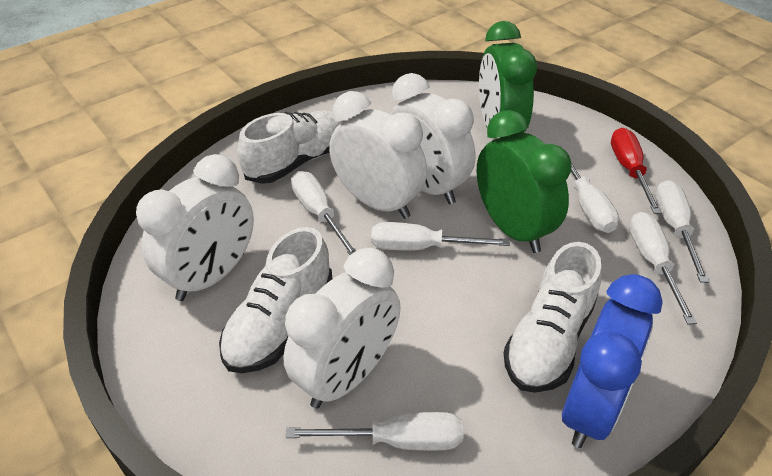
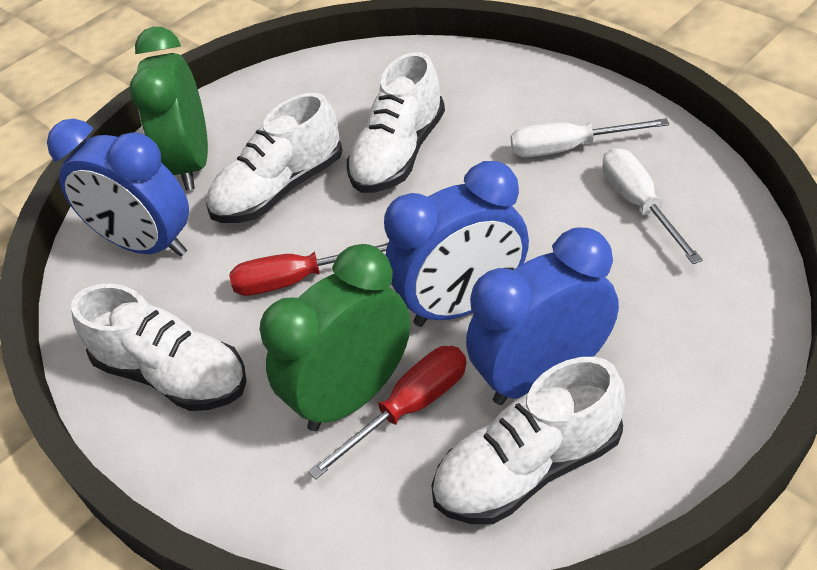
blue clock: [562,274,663,448] = 1 -> [47,119,189,257] [384,161,529,327] [466,228,619,405] = 3
red screwdriver: [611,128,662,214] = 1 -> [229,242,389,296] [308,346,467,480] = 2
white clock: [136,154,254,301] [283,248,400,409] [329,91,427,219] [390,73,476,204] = 4 -> none = 0
white screwdriver: [286,412,463,451] [291,171,357,255] [371,222,510,251] [558,145,619,233] [629,212,697,325] [655,180,709,283] = 6 -> [511,118,669,157] [602,148,703,264] = 2
white shoe: [219,227,332,373] [238,111,344,184] [504,242,602,393] = 3 -> [71,284,246,411] [206,93,343,223] [347,52,445,193] [431,357,625,524] = 4

